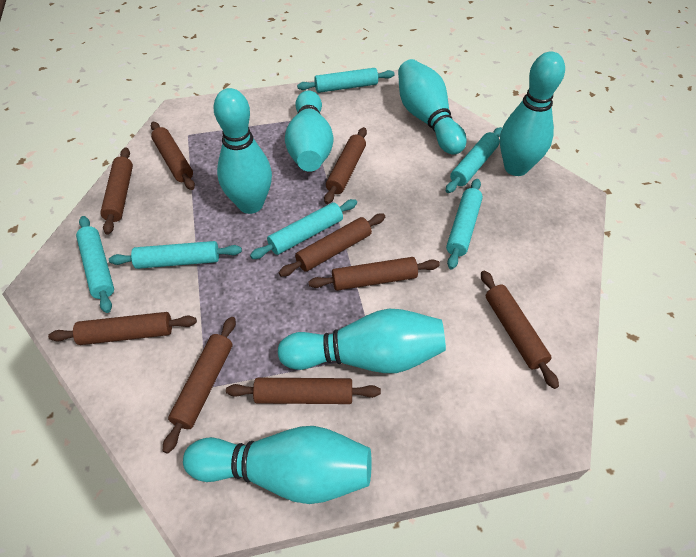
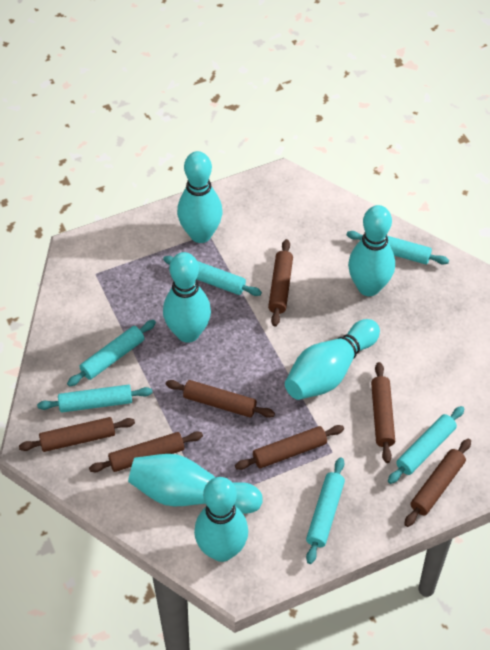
brown rolling pin: [48,312,197,345] [100,148,133,235] [151,122,195,190] [163,317,236,454] [226,378,381,404] [279,214,385,277] [308,257,440,291] [324,127,367,204] [481,270,559,389] = 9 -> [19,417,135,452] [89,431,203,472] [166,380,275,418] [235,425,344,470] [268,239,293,327] [371,362,395,463] [404,439,471,527] = 7

